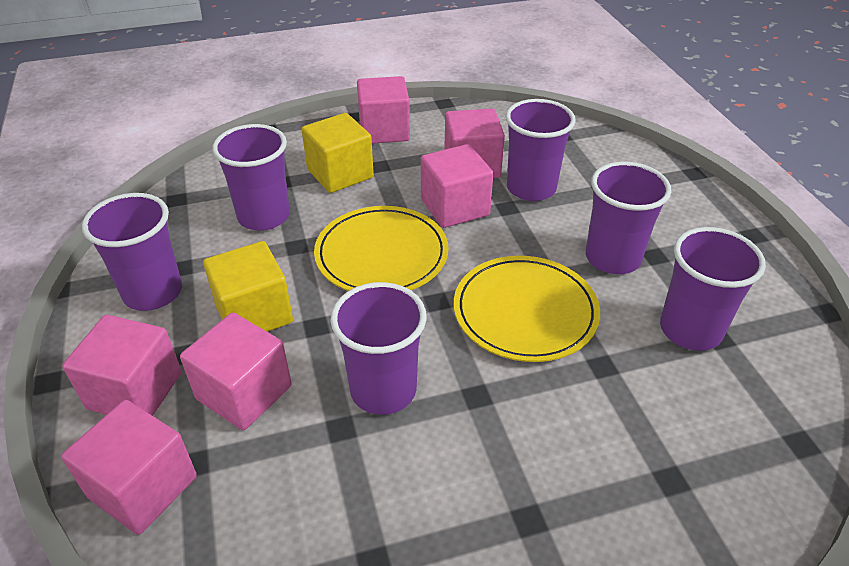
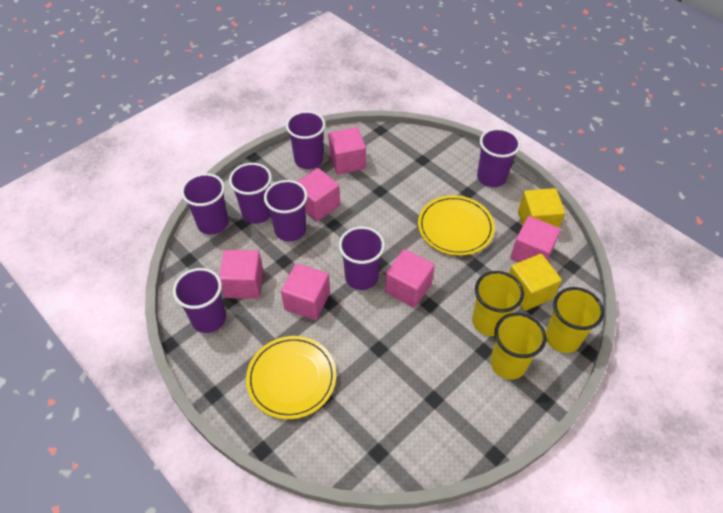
purple cup: [82,193,182,311] [212,124,290,231] [330,282,427,415] [506,99,576,201] [586,162,671,274] [660,227,766,351] = 6 -> [173,268,226,333] [181,173,229,235] [229,163,272,224] [264,180,308,241] [286,111,326,169] [339,226,385,290] [477,128,521,187] = 7
yellow cup: none = 0 -> [472,271,524,336] [490,313,546,380] [545,287,604,353] = 3

